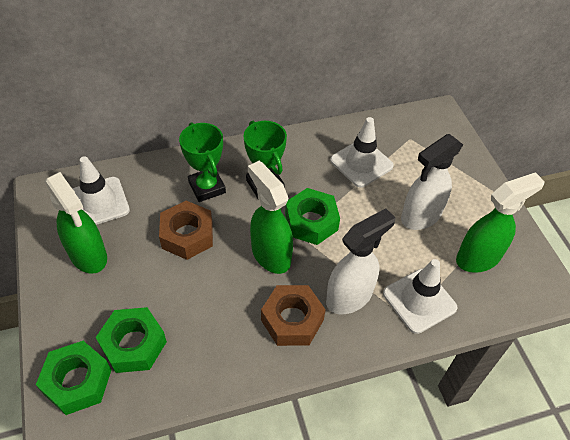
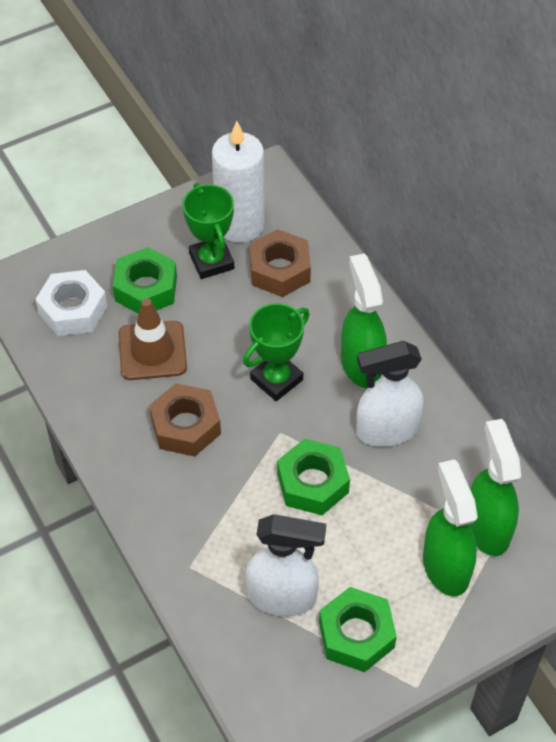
brown traffic cone: none = 0 -> [119,298,187,380] = 1
white candle: none = 0 -> [212,121,265,243] = 1
white nut: none = 0 -> [35,270,107,336] = 1
white traffic cone: [72,156,130,225] [330,117,394,188] [383,259,458,334] = 3 -> none = 0

